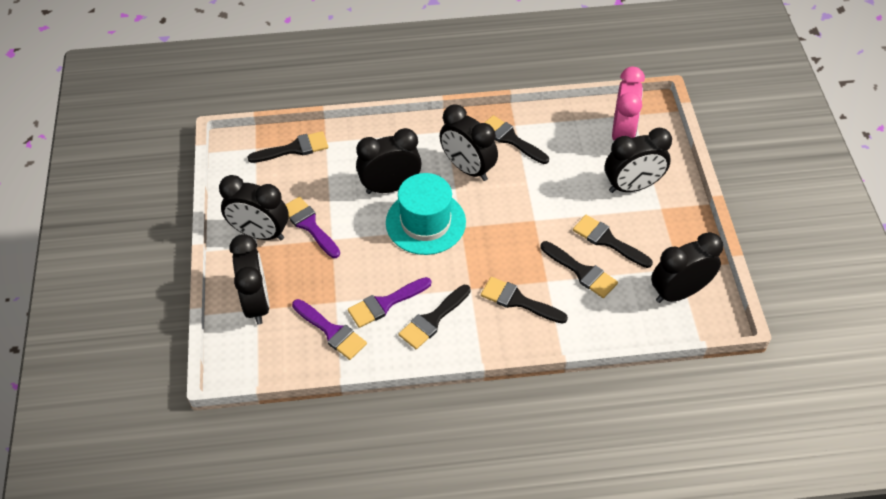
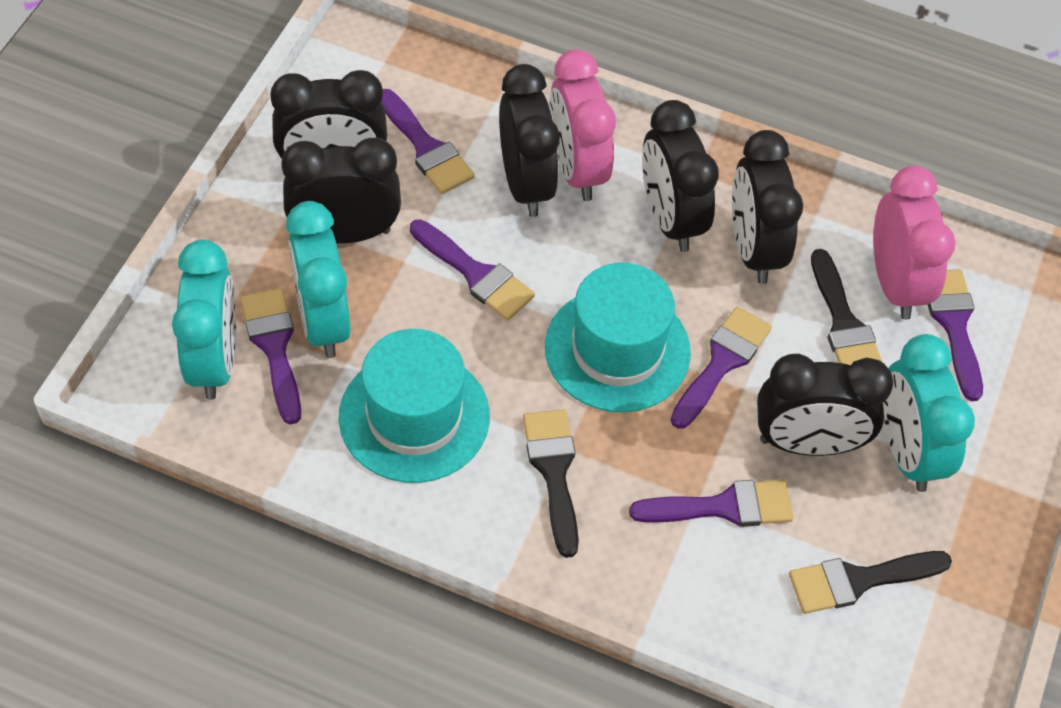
black brush: [248,131,328,163] [399,285,471,349] [481,277,568,324] [485,115,549,164] [541,241,618,298] [573,215,653,268] = 6 -> [523,409,579,558] [789,551,952,614] [811,249,882,365] = 3
pink clock: [612,67,645,140] = 1 -> [549,49,616,201] [873,165,955,320] = 2
purple brush: [285,197,340,258] [292,299,367,360] [348,277,431,328] = 3 -> [241,288,301,425] [381,89,475,194] [410,219,535,321] [629,480,793,527] [670,307,772,429] [928,269,983,401] = 6
turquoise clock: none = 0 -> [172,240,236,400] [286,201,351,358] [883,334,975,492] = 3
turquoise hat: [386,173,466,255] = 1 -> [339,329,490,483] [545,263,691,412] = 2

